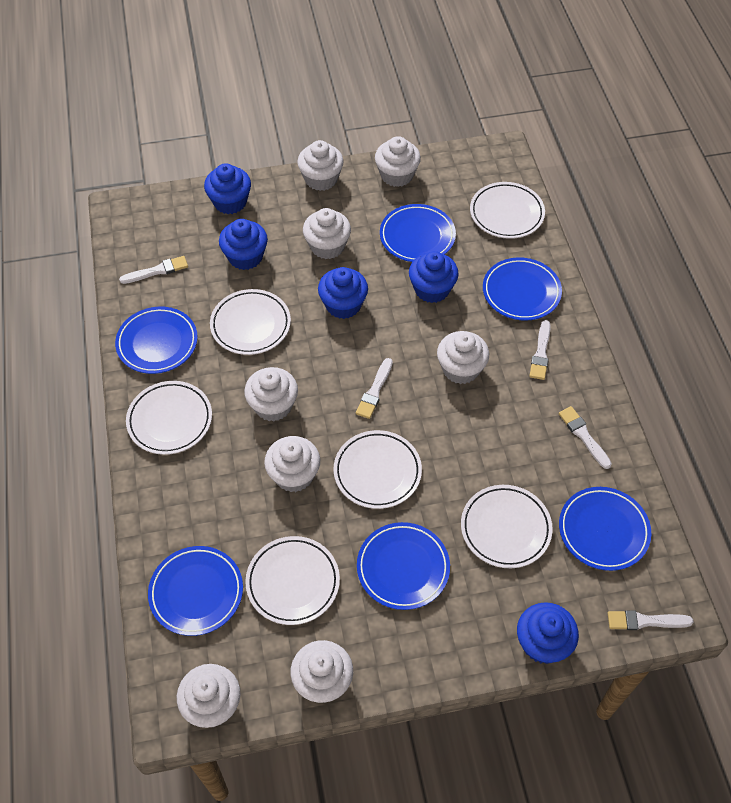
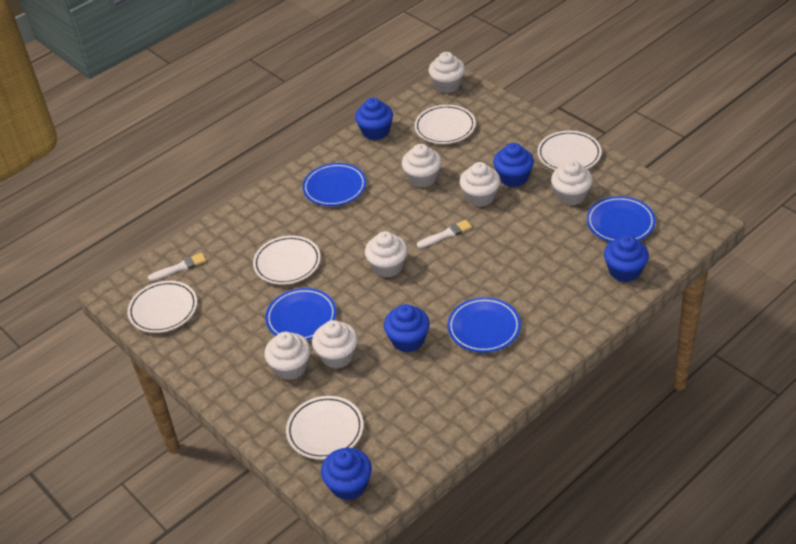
blue plate: [115,307,198,374] [148,546,243,636] [357,522,450,610] [380,204,456,262] [483,257,562,321] [559,487,651,571] = 6 -> [265,288,336,340] [303,163,366,206] [448,297,521,353] [587,196,656,242] = 4
white brush: [119,256,188,284] [356,358,393,419] [529,320,551,380] [559,406,612,469] [608,610,693,630] = 5 -> [148,253,206,281] [417,220,472,248] = 2
white cupcake: [177,664,240,728] [244,367,298,422] [264,436,320,492] [290,640,353,703] [297,140,344,191] [303,208,351,259] [375,136,421,187] [437,331,489,384] = 8 -> [264,332,311,380] [312,320,358,369] [365,231,408,278] [402,144,442,188] [428,52,465,93] [459,162,501,207] [551,160,593,206] = 7
white plate: [126,381,212,455] [210,289,291,355] [245,536,340,625] [333,430,422,509] [461,485,553,568] [470,182,545,239] = 6 -> [127,281,197,333] [253,236,321,285] [286,396,364,460] [414,105,476,144] [537,131,602,170] = 5

